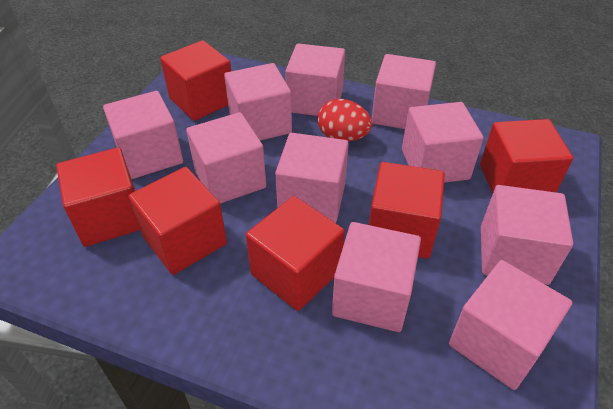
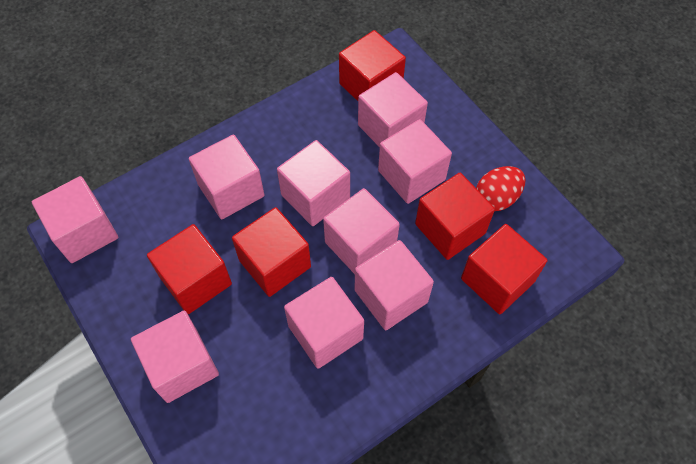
pink cube: [103,91,183,179] [186,112,266,204] [224,63,292,141] [275,133,349,223] [285,43,345,116] [332,222,421,332] [372,54,436,129] [402,102,484,183] [449,260,572,390] [481,185,573,285] = 10 -> [32,176,118,263] [131,311,219,403] [189,135,264,219] [277,140,350,226] [284,277,364,369] [323,188,400,274] [354,240,434,330] [358,72,428,147] [378,119,452,204] = 9
red cube: [56,147,140,247] [128,167,227,275] [160,40,231,121] [246,196,345,311] [369,162,445,259] [480,119,573,193] = 6 -> [147,224,232,314] [232,207,311,297] [339,30,406,101] [415,173,495,260] [461,224,547,314] = 5

